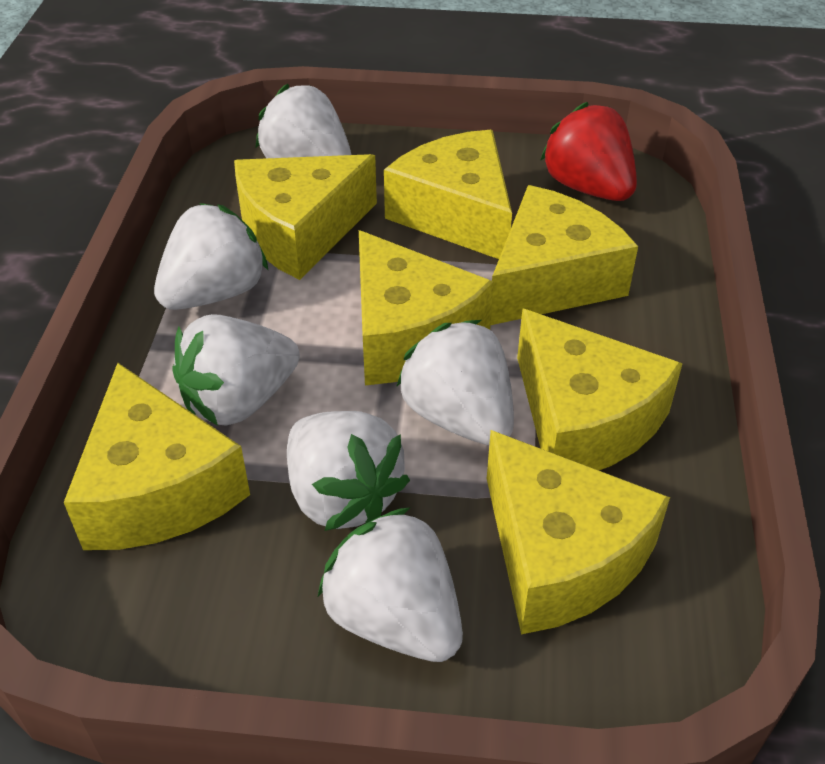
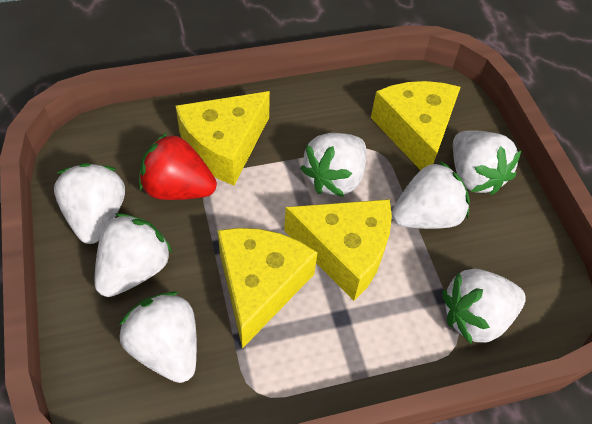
white strawberry: [154,203,269,310] [172,314,300,426] [255,84,352,158] [287,411,410,531] [318,507,463,662] [396,320,514,445] = 6 -> [54,163,125,244] [95,213,173,297] [119,291,197,383] [300,133,367,197] [392,161,470,229] [442,269,526,344] [453,130,521,195] = 7
yellow cheese: [64,363,250,550] [234,154,377,280] [359,230,494,386] [384,130,512,259] [487,430,670,634] [491,185,638,325] [517,308,683,470] = 7 -> [176,91,270,186] [218,228,318,349] [284,199,392,301] [371,81,461,170] = 4

